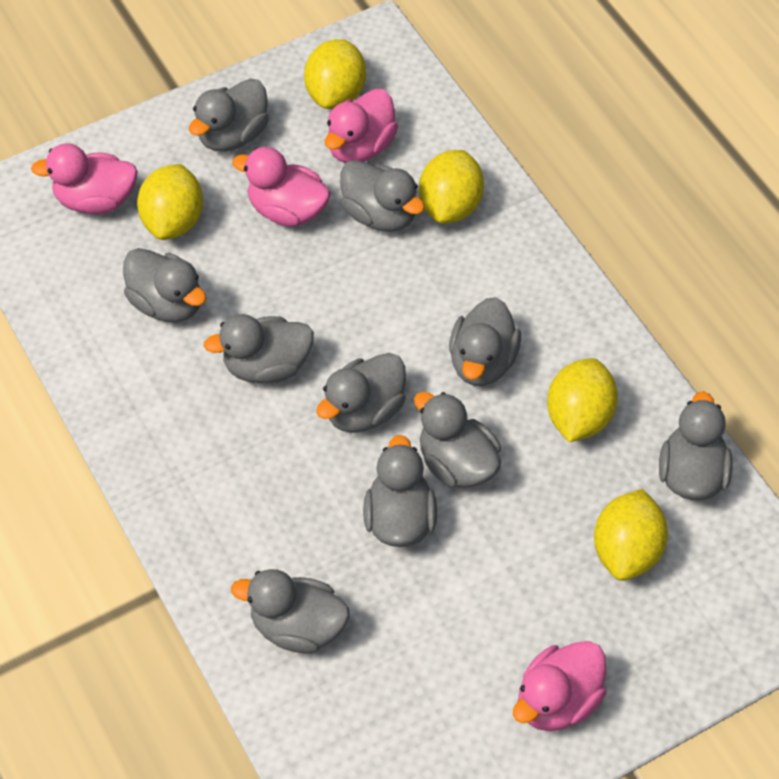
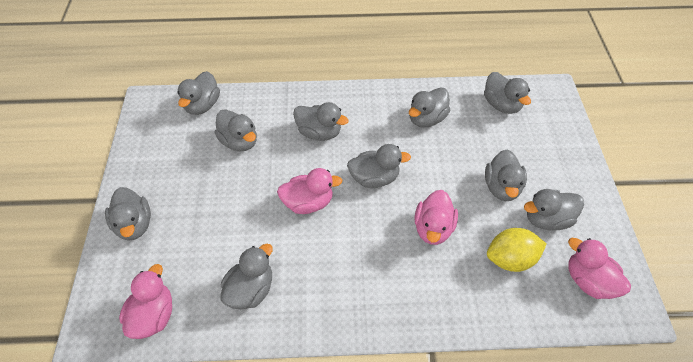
yellow lemon: [137,164,203,240] [304,39,366,109] [419,150,484,224] [547,358,618,442] [594,489,668,581] = 5 -> [487,228,546,272] = 1

